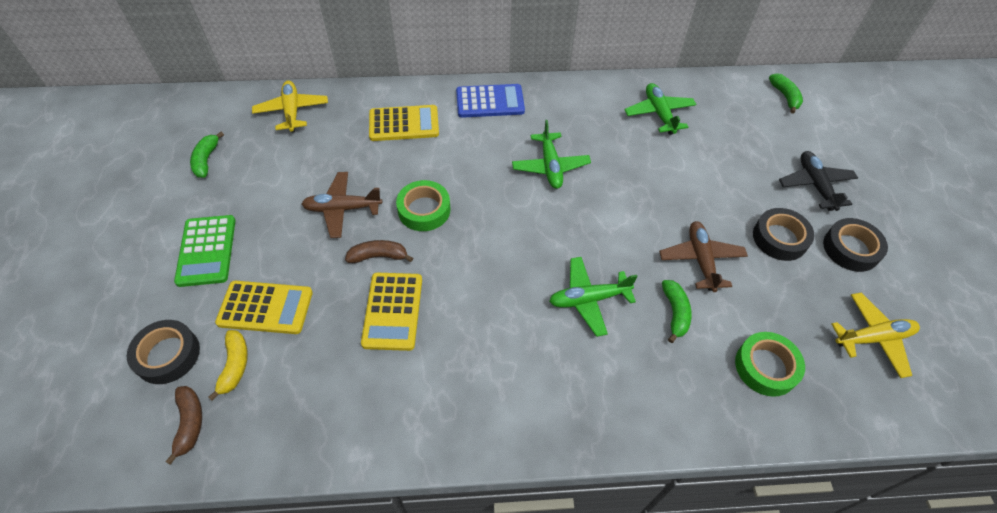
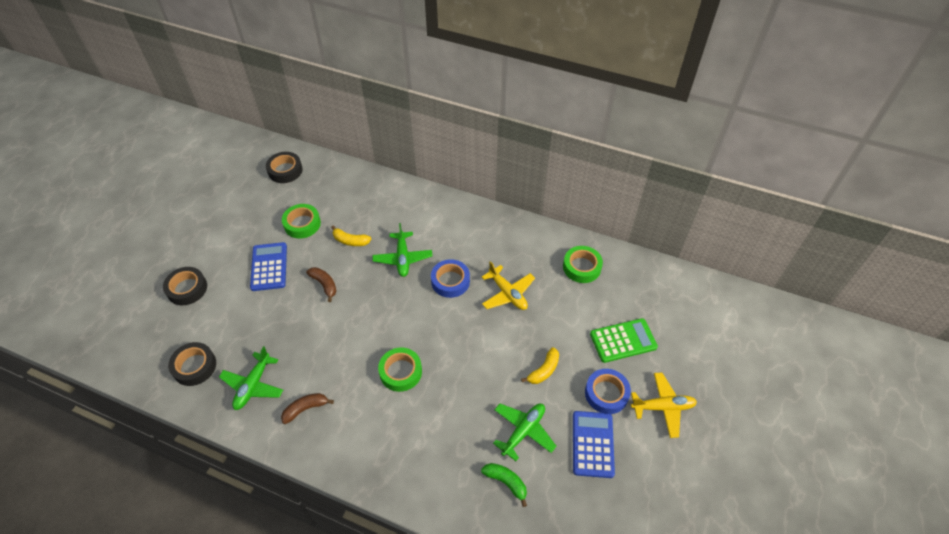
black plane: [779,151,858,211] = 1 -> none = 0
blue calculator: [456,84,525,118] = 1 -> [250,242,287,291] [573,411,615,478] = 2
blue tape: none = 0 -> [431,259,470,298] [585,369,631,414] = 2
brown plane: [302,172,382,238] [659,221,748,292] = 2 -> none = 0
green banana: [190,132,224,178] [662,280,692,343] [769,73,803,114] = 3 -> [481,463,527,507] = 1
green tape: [396,180,450,231] [735,332,805,397] = 2 -> [282,204,321,239] [378,347,422,392] [563,246,603,283] = 3
yellow banana: [208,330,248,401] = 1 -> [331,225,371,246] [521,347,559,384] = 2
yellow calculator: [215,281,313,334] [361,273,422,351] [369,105,439,141] = 3 -> none = 0

